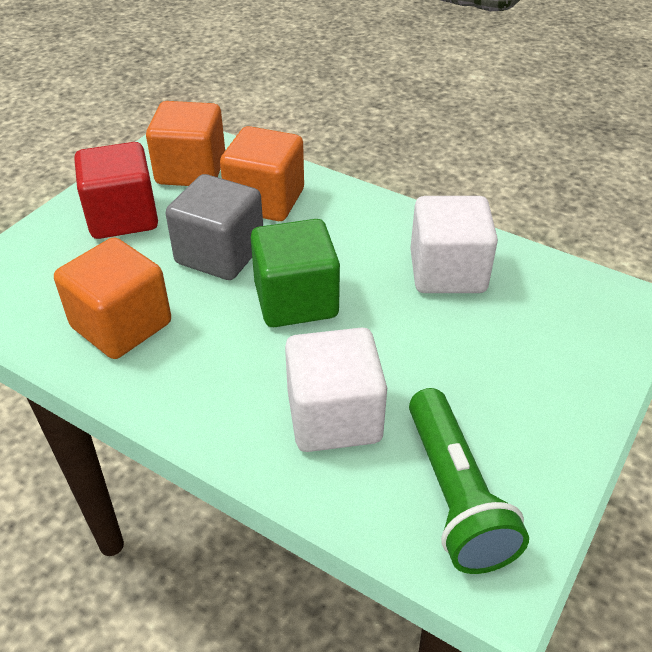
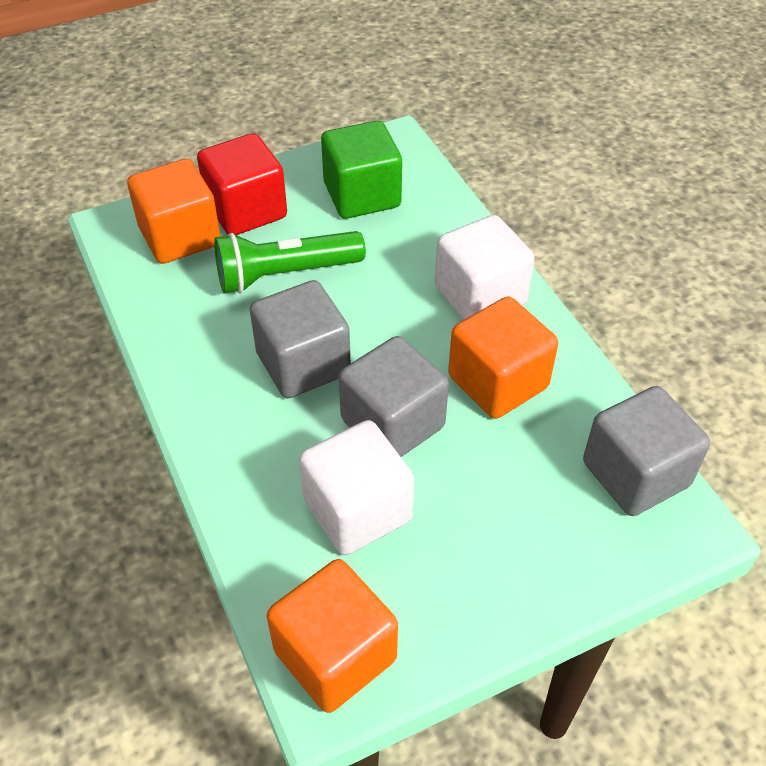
grey cube: [166,174,263,280] = 1 -> [250,280,351,398] [339,336,449,457] [583,386,710,516] = 3

